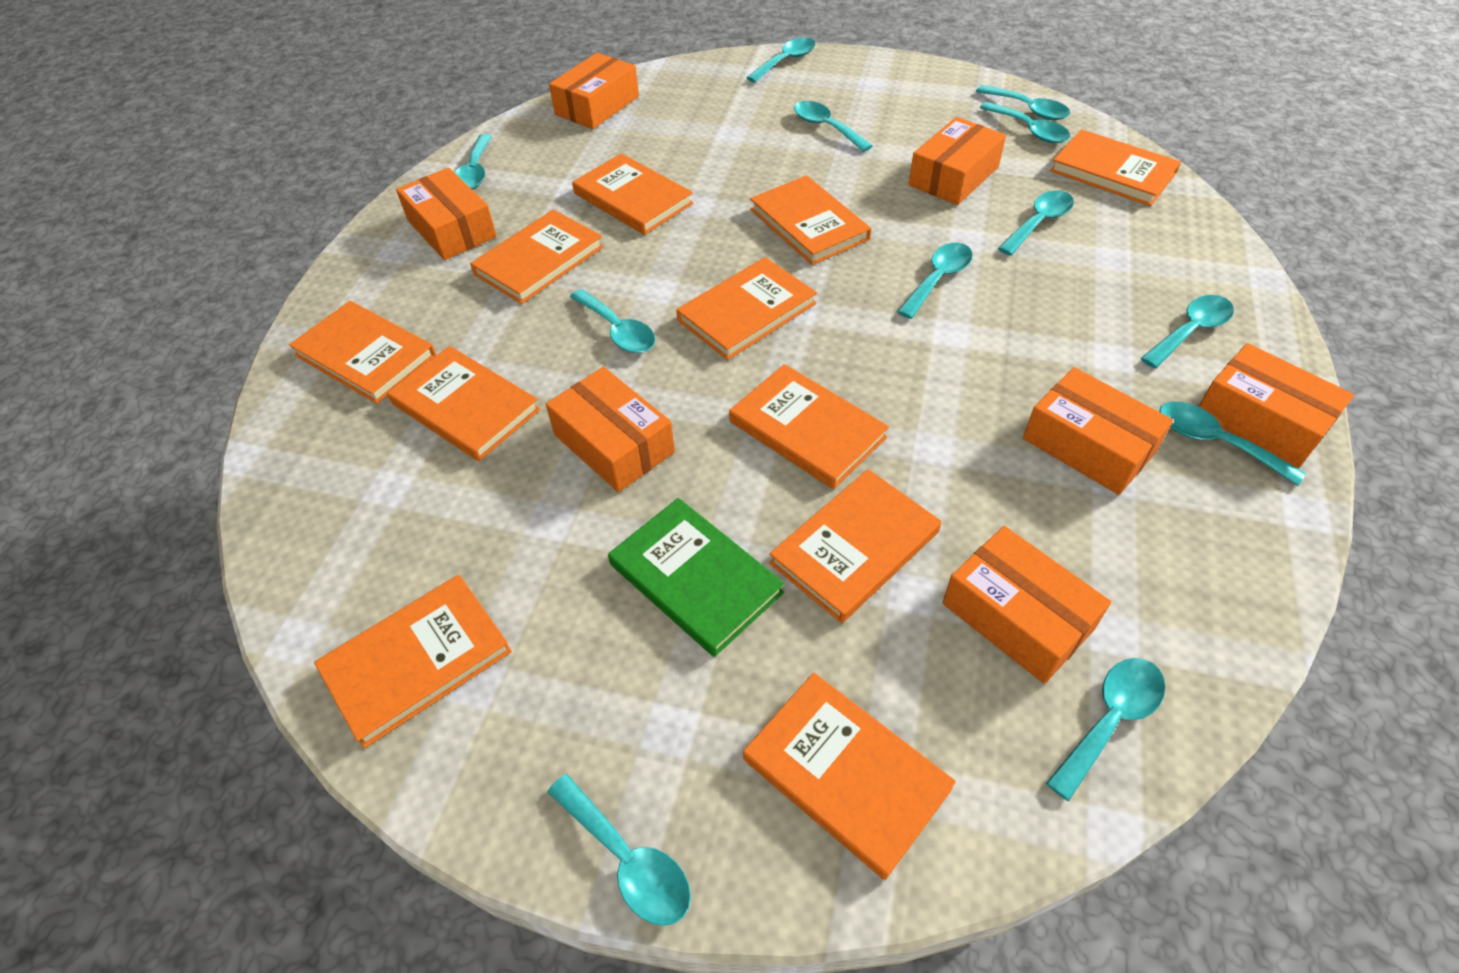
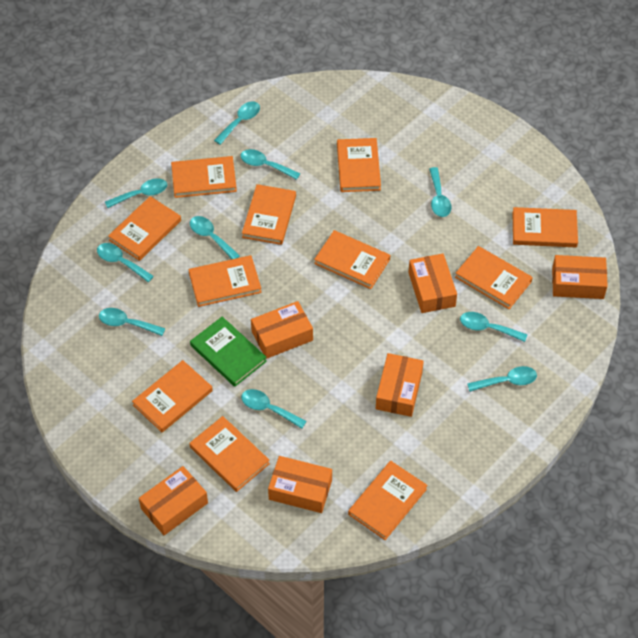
orange box: [396,167,497,260] [546,367,675,492] [549,53,639,129] [909,117,1006,205] [943,526,1111,684] [1023,367,1173,495] [1198,343,1354,468] = 7 -> [139,466,208,535] [251,301,313,359] [268,456,332,513] [376,353,424,417] [408,254,457,313] [552,255,608,299] = 6
turquoise spoon: [454,134,492,190] [548,774,691,926] [570,289,655,353] [746,37,816,83] [794,101,873,152] [897,243,973,319] [976,85,1070,120] [980,102,1070,143] [998,190,1074,256] [1046,658,1166,801] [1141,295,1234,368] [1159,401,1306,486] = 12 -> [97,243,154,282] [99,308,165,336] [105,178,167,208] [190,216,240,259] [214,101,260,145] [240,149,300,180] [241,389,307,429] [429,167,452,217] [460,312,527,342] [467,366,537,392] = 10

